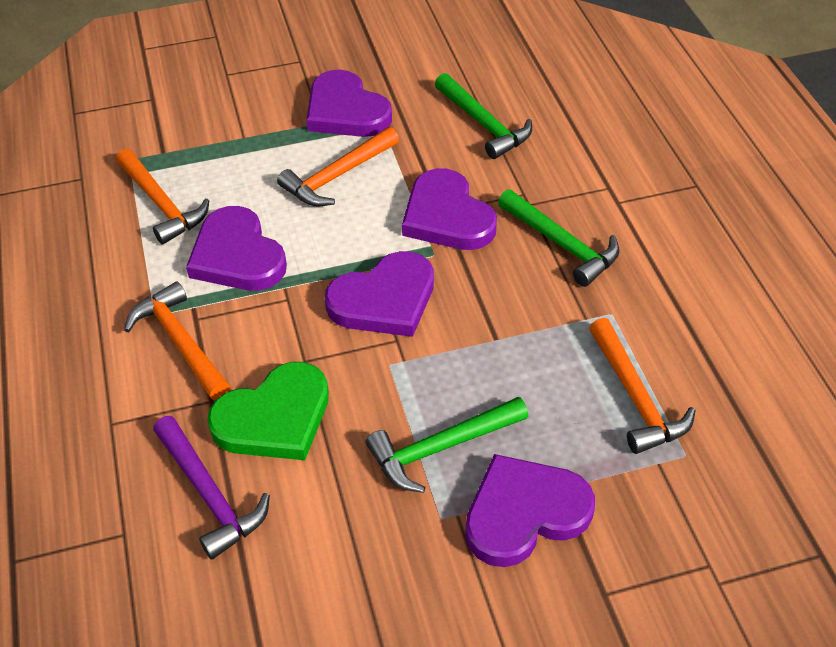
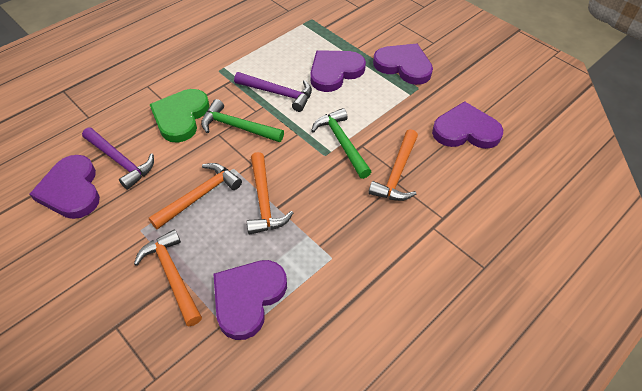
green hammer: [365,397,528,493] [435,73,532,159] [498,189,619,287] = 3 -> [201,99,284,142] [311,108,371,179] = 2
purple hammer: [153,416,270,560] = 1 -> [82,127,154,190] [234,72,312,112] = 2

